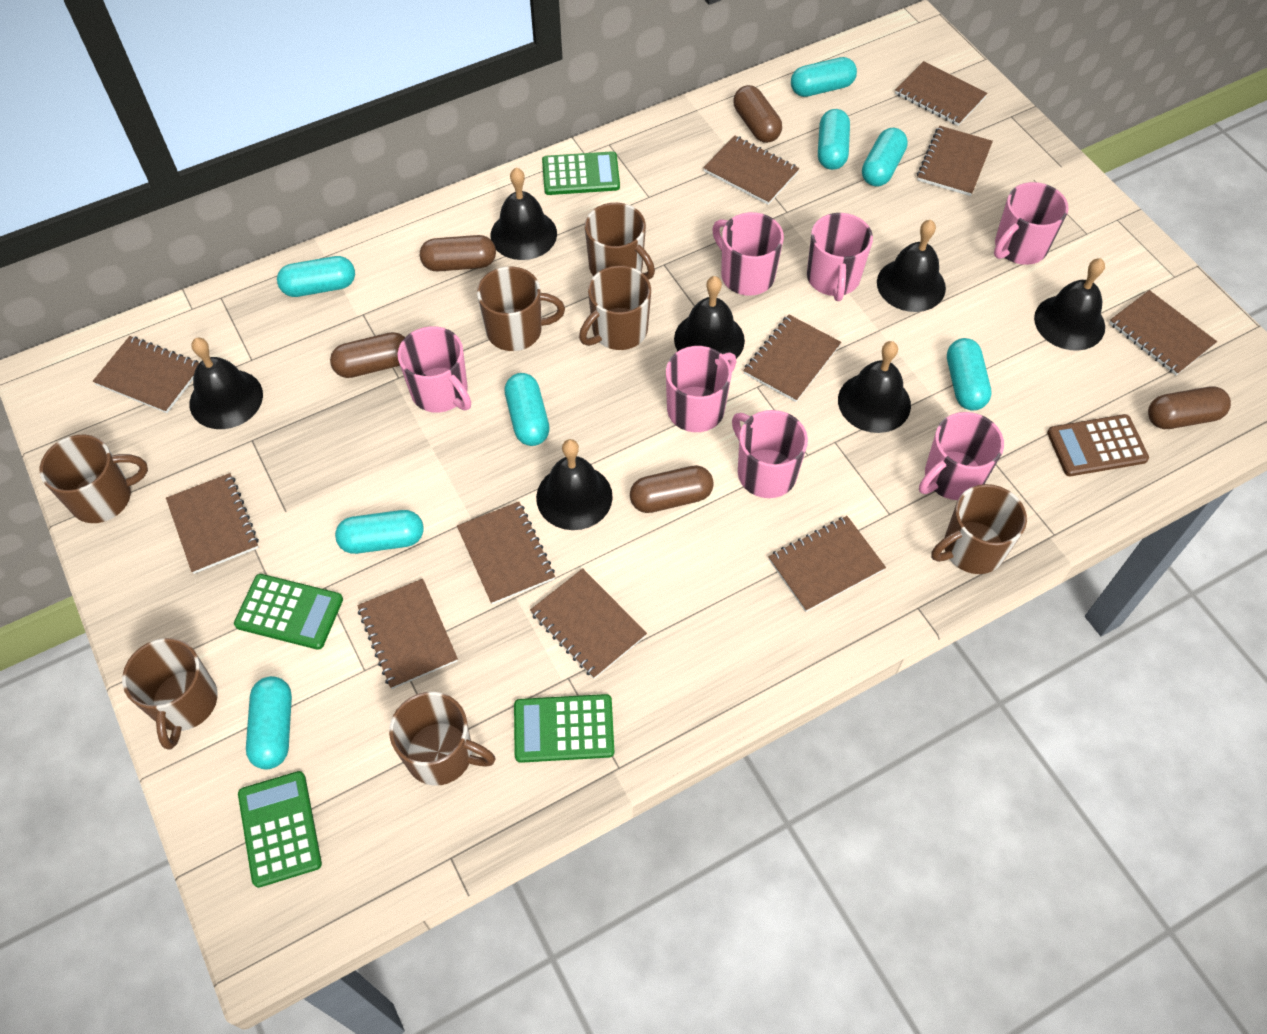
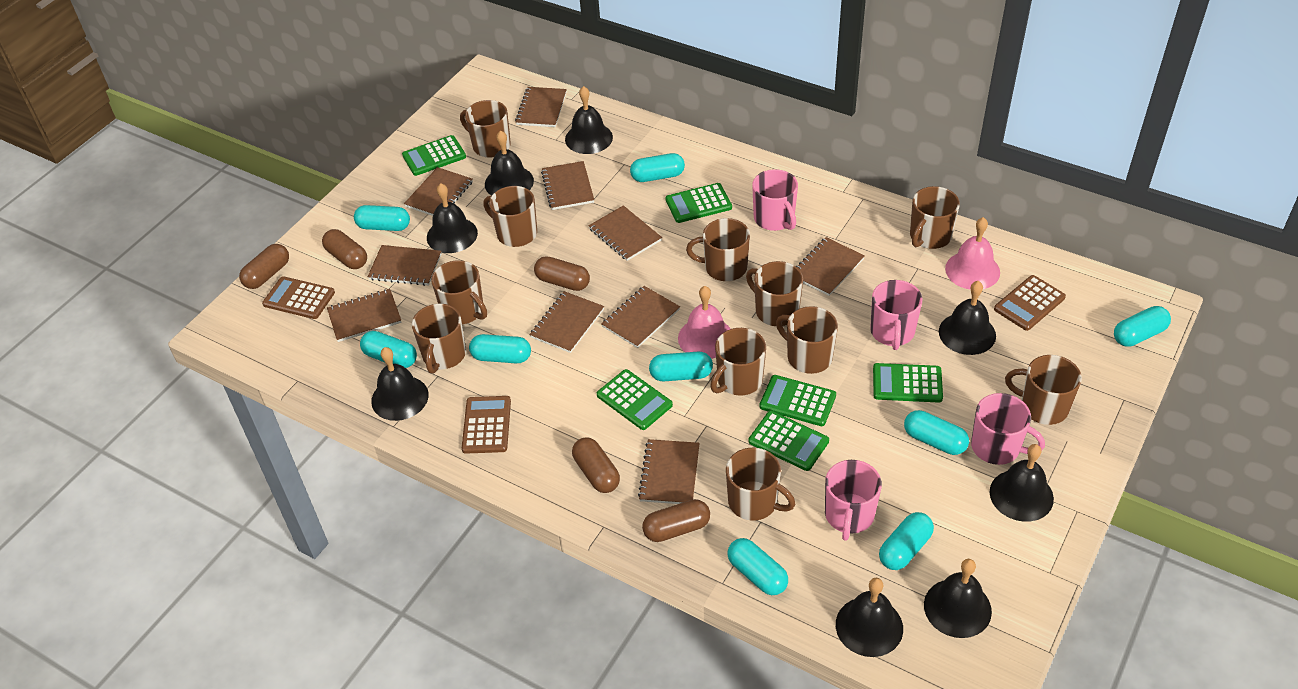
black bell: [190,338,263,429] [490,168,557,260] [536,439,613,530] [674,276,745,362] [838,341,911,433] [877,220,946,312] [1034,258,1105,351] = 7 -> [371,347,429,421] [427,183,478,253] [485,130,534,196] [565,86,613,154] [836,578,903,657] [924,559,992,638] [939,281,996,355] [989,444,1054,522] = 8
brown calculator: [1047,414,1149,476] = 1 -> [262,276,335,319] [462,396,511,454] [994,275,1066,331] = 3
brown mug: [40,435,148,523] [122,638,218,750] [389,692,496,786] [477,266,565,351] [579,265,651,350] [585,203,655,280] [931,484,1027,574] = 7 -> [412,304,466,374] [431,260,487,324] [460,100,511,158] [483,186,537,247] [686,218,750,281] [710,328,766,396] [726,448,795,521] [746,261,803,326] [776,306,838,374] [910,186,960,249] [1005,355,1082,425] = 11
brown notebook: [93,336,199,413] [166,473,259,574] [357,579,458,689] [457,502,555,604] [530,568,647,679] [703,135,799,205] [743,315,841,402] [769,516,886,612] [895,61,987,126] [917,126,993,196] [1109,290,1217,375] = 11 -> [327,289,402,342] [367,245,441,286] [404,167,473,216] [515,87,567,127] [529,291,604,353] [541,161,594,210] [589,205,662,261] [601,286,680,348] [638,439,700,504] [796,237,865,296] = 10
green calculator: [234,574,343,650] [238,771,322,888] [514,694,614,763] [542,151,620,195] = 4 -> [402,135,466,176] [597,369,673,430] [665,183,732,223] [748,411,829,471] [759,375,836,426] [873,363,943,403] = 6
pink bell: none = 0 -> [678,286,731,359] [945,217,1000,290] = 2
pink mug: [398,326,471,413] [666,346,737,432] [712,212,784,296] [732,410,808,498] [807,213,873,301] [919,412,1004,500] [994,182,1068,265] = 7 -> [752,169,798,231] [825,460,882,541] [870,280,922,350] [971,393,1045,465] = 4
turquoise capsule: [246,676,292,769] [277,256,355,297] [335,510,424,554] [505,373,550,446] [791,57,857,97] [818,109,850,170] [862,128,908,187] [947,338,992,411] = 8 -> [354,205,410,231] [360,331,417,368] [469,334,531,363] [630,153,685,182] [649,352,713,381] [728,538,788,595] [879,512,934,570] [904,410,969,455] [1114,306,1171,347] = 9

